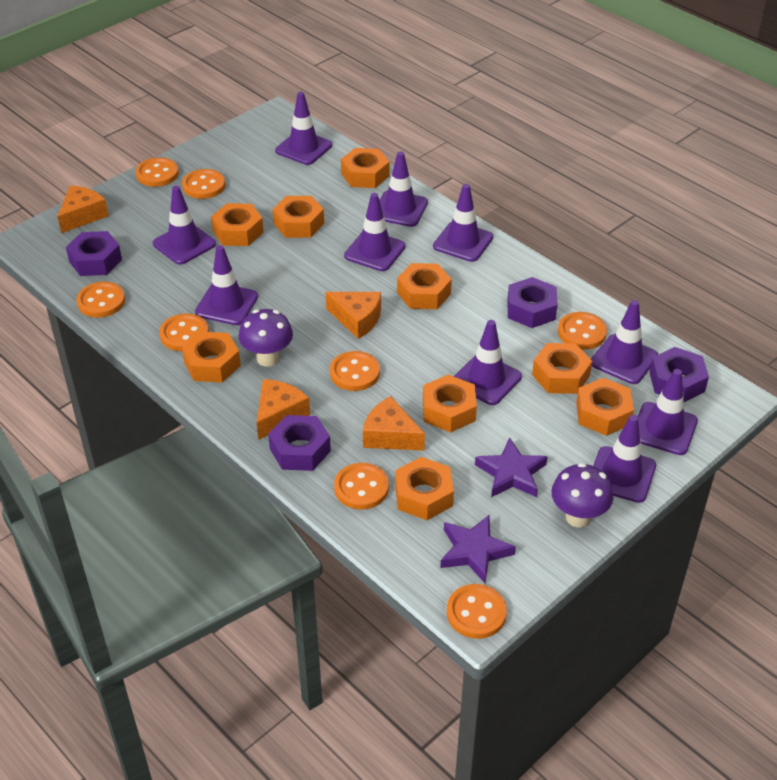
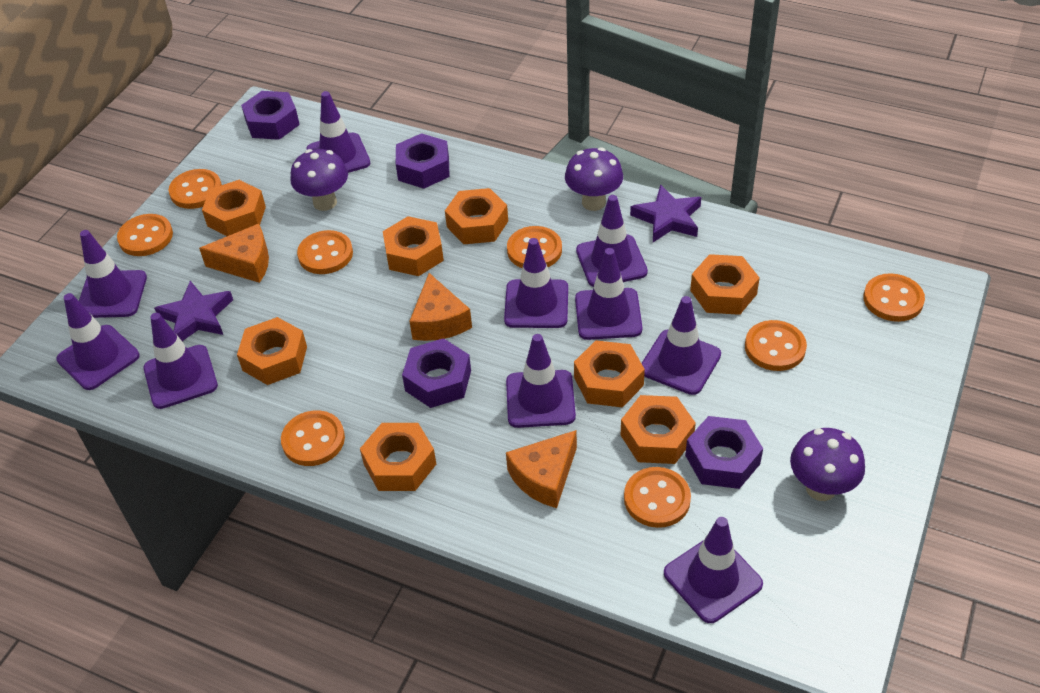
orange cheese: [57,185,109,233] [257,379,310,440] [326,292,381,339] [363,396,425,451] = 4 -> [199,224,269,283] [409,273,472,341] [506,430,577,508] = 3
orange nut: [182,332,241,383] [211,203,264,246] [273,196,324,238] [341,148,389,188] [395,457,454,520] [397,263,452,309] [423,375,477,432] [532,343,592,394] [576,378,634,436] = 9 -> [202,180,266,236] [237,317,307,385] [360,423,436,491] [383,216,444,276] [445,188,508,244] [574,340,645,407] [621,395,696,464] [690,254,760,315] = 8
purple mushroom: [239,309,293,367] [551,463,613,527] = 2 -> [290,149,348,211] [565,147,623,211] [790,428,865,501] = 3

